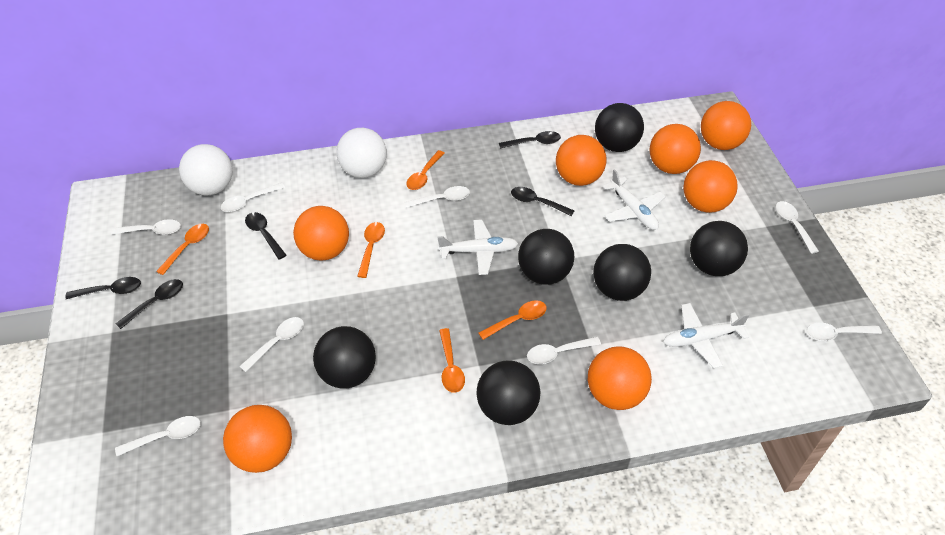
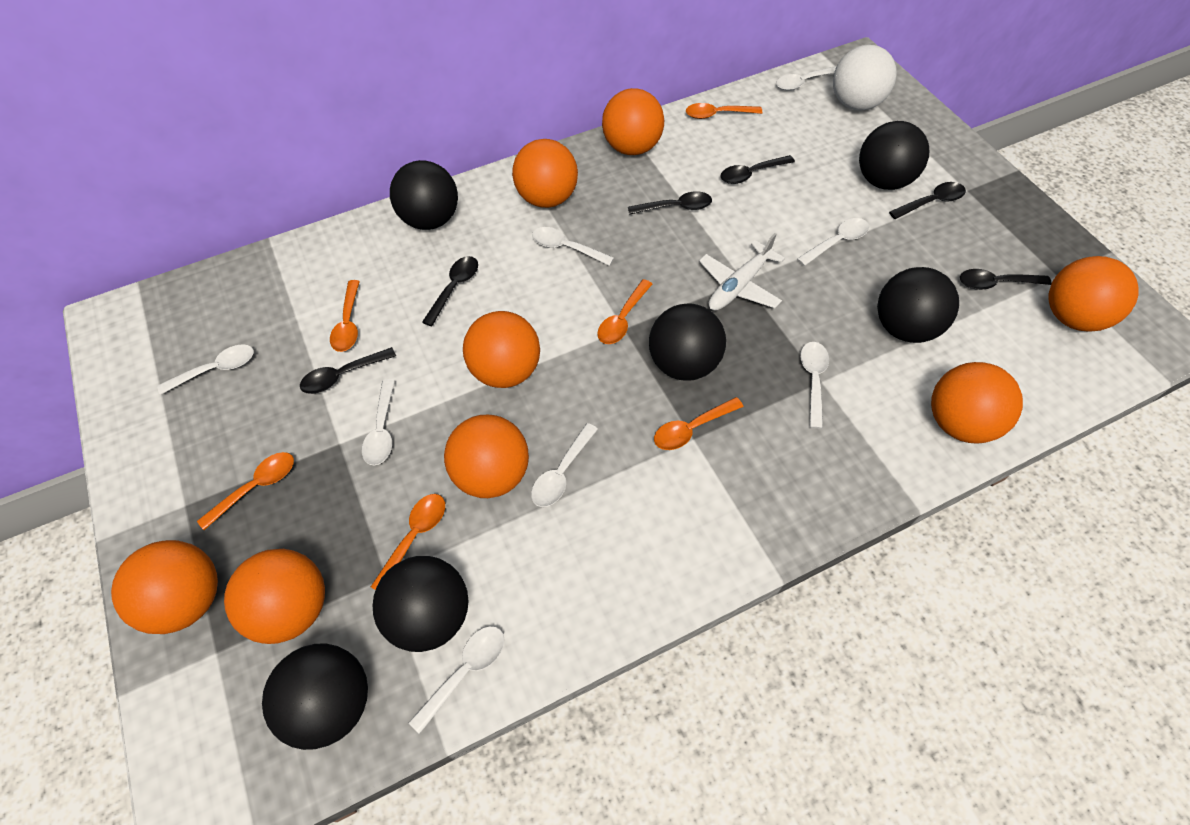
black spoon: [65,277,141,299] [116,279,183,329] [245,212,287,260] [499,131,561,149] [511,187,574,216] = 5 -> [300,347,396,394] [422,256,478,326] [628,191,712,215] [720,155,795,184] [889,182,966,219] [960,269,1051,290] = 6
orange ball: [223,405,292,473] [293,206,349,260] [556,135,607,186] [588,346,652,410] [650,124,701,174] [683,160,738,213] [701,101,751,150] = 7 -> [111,540,218,634] [224,549,325,644] [444,415,529,498] [463,311,540,388] [512,139,578,208] [602,88,664,155] [931,362,1023,444] [1048,256,1139,331] = 8
orange spoon: [156,224,209,275] [357,222,385,278] [406,150,445,190] [439,328,465,393] [478,300,547,340] = 5 -> [197,452,294,530] [330,280,360,352] [371,494,445,590] [597,279,652,344] [654,397,743,450] [686,103,762,119] = 6
white ball: [179,144,233,195] [337,128,387,178] = 2 -> [833,45,897,111] = 1
white plane: [437,220,518,275] [602,169,665,230] [663,303,750,368] = 3 -> [699,233,785,311] = 1

